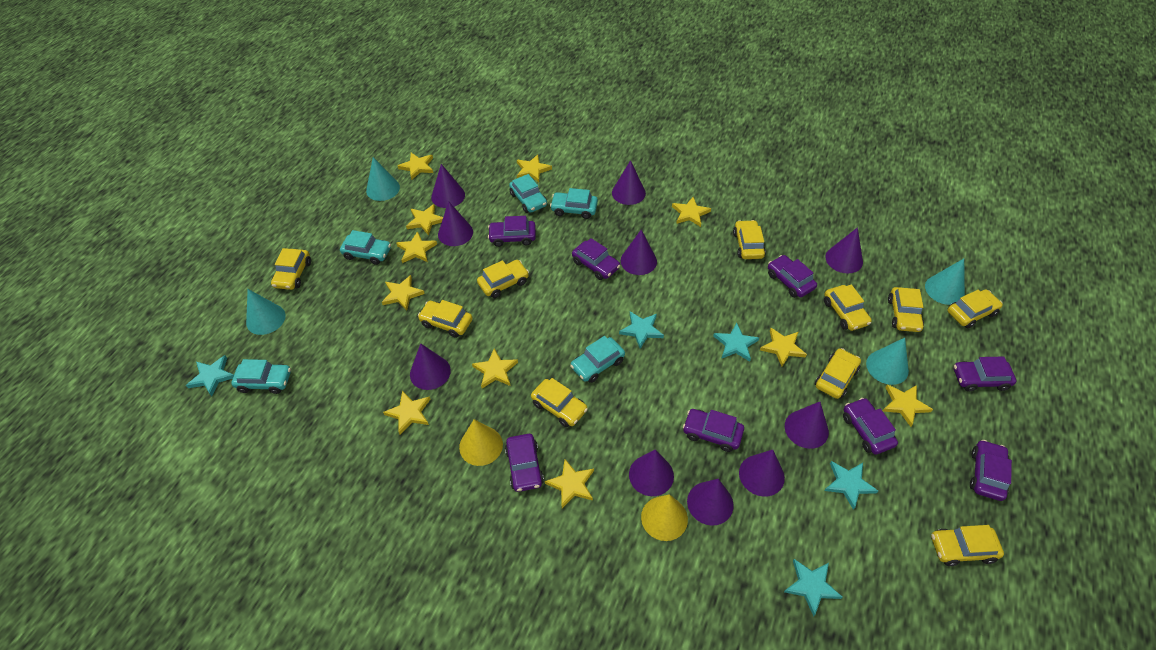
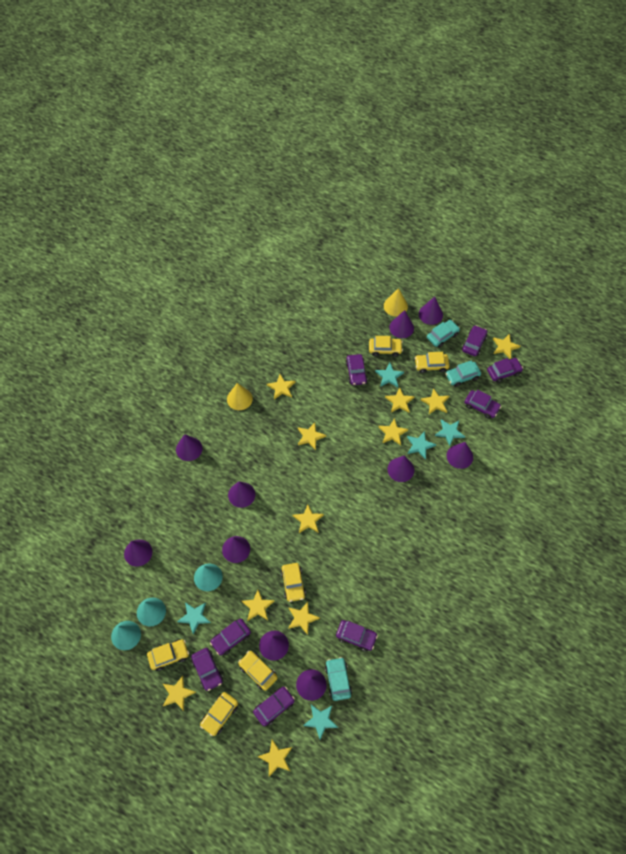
turquoise car: [231,359,291,394] [340,230,391,265] [509,174,547,213] [550,188,598,219] [570,336,625,383] = 5 -> [325,657,352,701] [427,320,460,348] [445,360,481,387] = 3
turquoise cone: [246,289,286,335] [366,157,400,201] [866,338,909,385] [925,259,965,305] = 4 -> [111,621,141,650] [137,598,166,627] [194,563,223,591] = 3
yellow car: [271,248,311,290] [418,300,472,338] [477,260,529,298] [531,378,588,427] [733,220,766,259] [815,348,861,399] [824,285,872,331] [888,287,924,332] [931,525,1004,566] [947,290,1003,328] = 10 -> [147,639,189,671] [200,692,238,736] [238,651,278,691] [281,563,306,602] [369,336,403,357] [415,352,449,373] = 6

